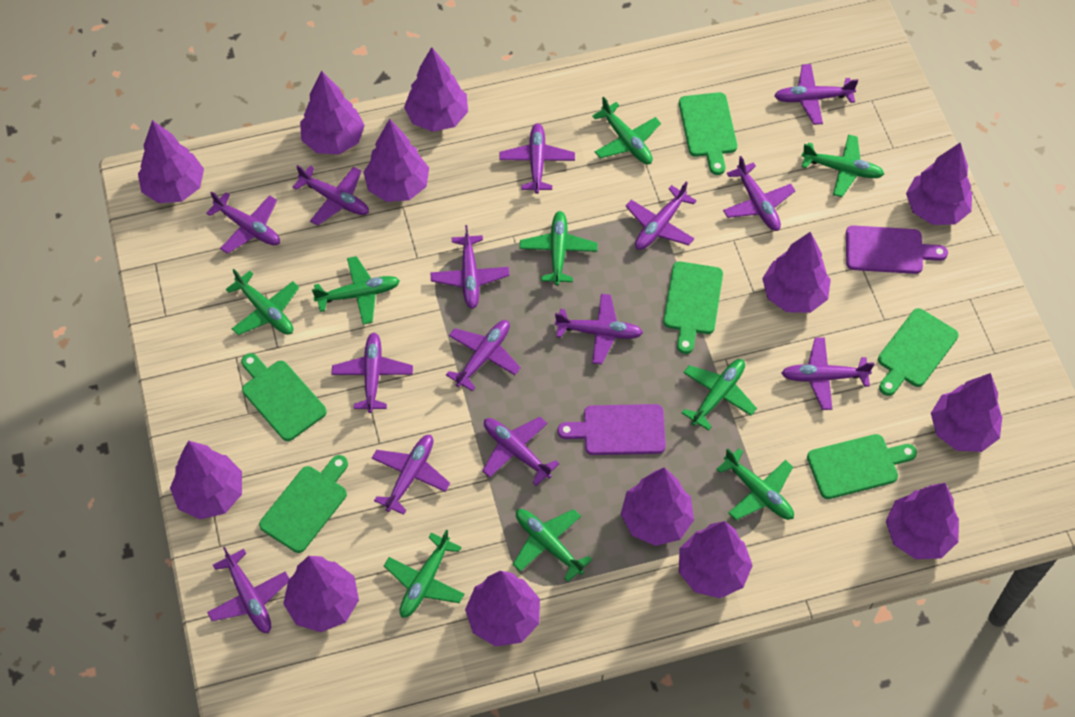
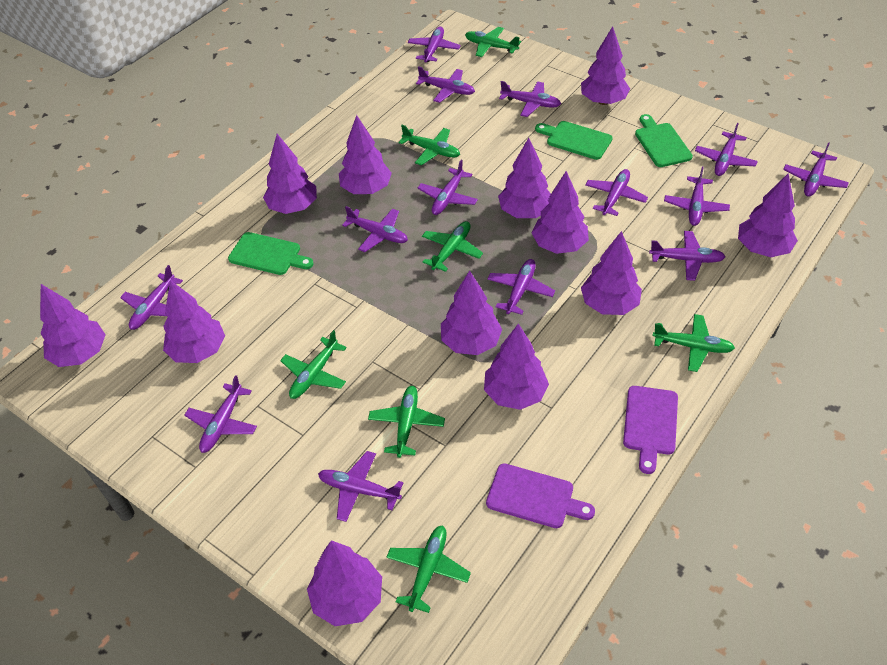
green cutting board: [241,353,327,441] [259,455,348,553] [663,261,723,354] [679,92,737,175] [807,434,917,499] [878,308,959,396] = 6 -> [228,232,314,275] [535,121,613,160] [635,114,693,167] = 3
green plane: [226,269,299,335] [312,256,400,325] [384,530,464,618] [513,509,592,582] [520,211,598,285] [592,97,661,164] [682,359,757,431] [716,448,794,520] [801,134,884,197] = 9 -> [280,330,347,399] [368,386,445,458] [386,526,471,613] [399,125,460,165] [422,221,483,272] [465,27,521,57] [653,314,735,372] = 7
purple tree: [138,120,204,203] [170,440,242,519] [283,556,359,632] [300,71,365,154] [363,119,429,202] [404,47,468,132] [465,571,540,646] [621,467,694,546] [679,521,753,598] [762,232,831,313] [886,483,959,559] [906,143,972,225] [931,373,1002,452] = 13 -> [40,284,106,367] [163,280,225,363] [263,134,317,214] [307,540,382,626] [339,115,392,194] [441,270,502,355] [484,323,549,410] [498,138,551,218] [532,171,589,254] [581,26,630,105] [581,231,642,315] [738,173,798,257] = 12

